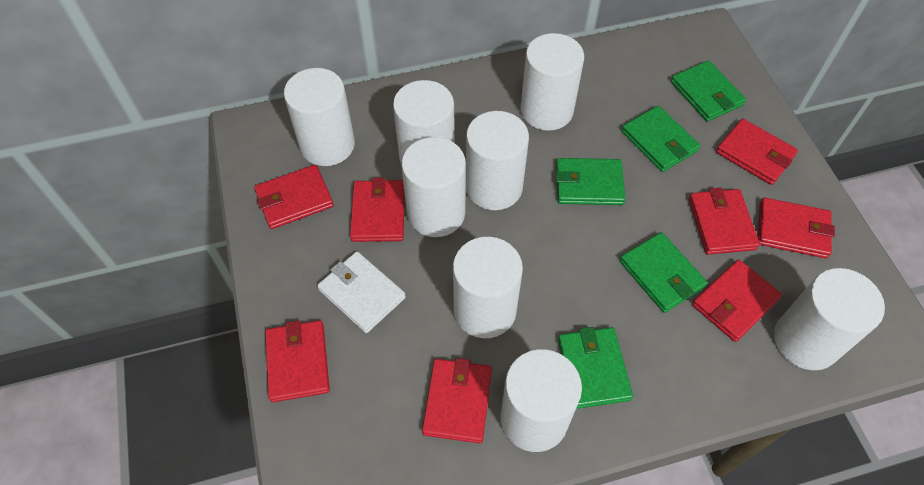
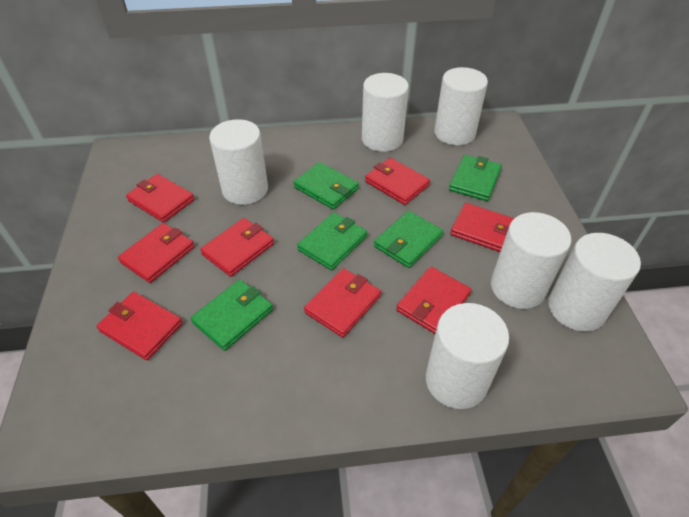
white cylinder: [284,68,355,166] [393,80,455,163] [401,137,466,237] [453,237,523,338] [466,111,529,210] [500,349,582,452] [520,33,584,131] [774,268,885,370] = 8 -> [209,119,268,205] [362,73,409,152] [426,303,509,409] [434,67,488,145] [491,212,571,309] [549,233,641,332] = 6
white wallet: [317,251,406,333] = 1 -> none = 0

